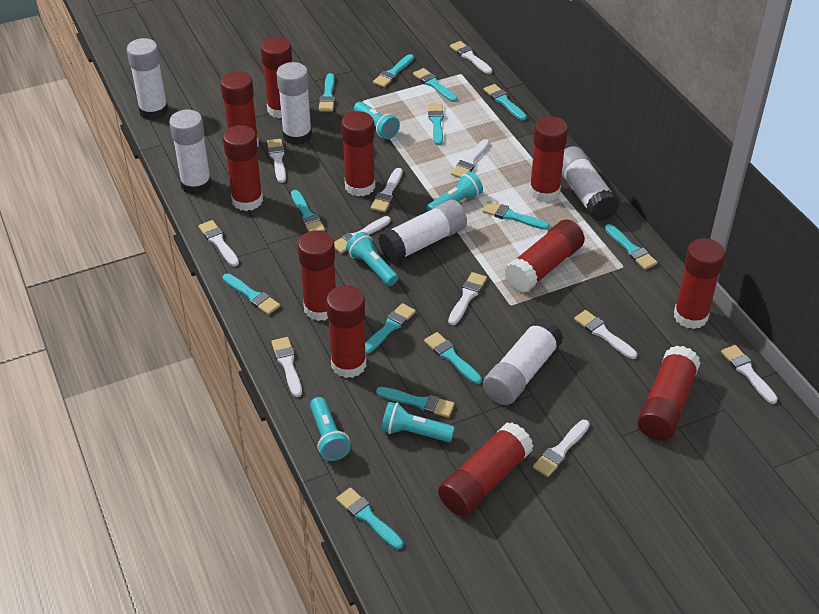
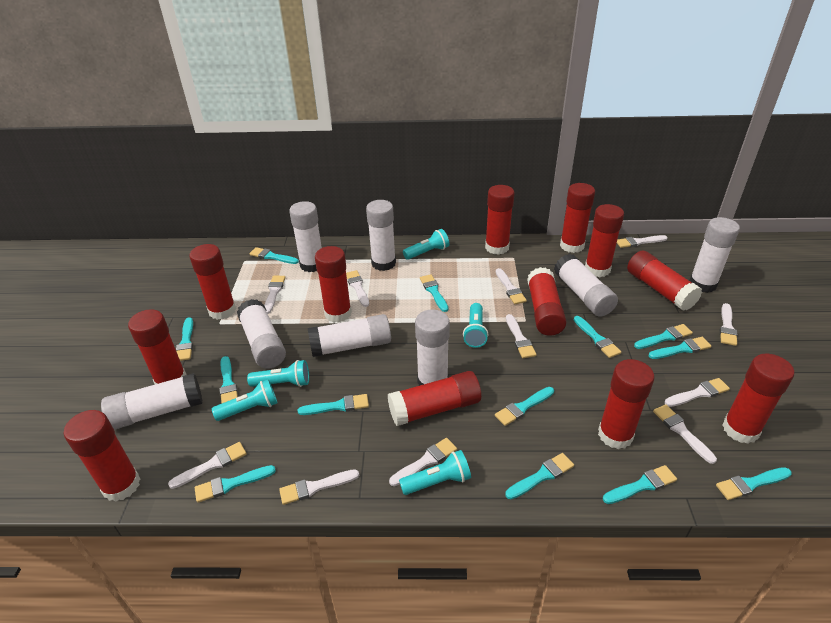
red glue stick: [220,71,259,147] [223,125,263,211] [261,37,292,118] [298,230,336,321] [326,285,366,378] [341,111,375,197] [438,422,533,516] [505,220,585,293] [529,116,568,202] [637,345,701,441] [674,238,725,329] = 11 -> [64,410,140,502] [128,309,186,384] [189,244,236,320] [315,246,352,323] [388,371,481,426] [485,185,515,255] [527,267,566,336] [560,183,595,253] [585,204,624,277] [598,359,654,449] [627,251,702,311] [723,354,794,444] = 12
white glue stick: [127,38,168,120] [169,110,212,195] [276,62,312,145] [378,200,467,263] [483,318,563,405] [562,146,620,221] = 6 -> [101,373,203,430] [237,299,286,369] [289,201,322,272] [308,314,391,357] [366,200,396,271] [415,310,450,386] [554,254,618,317] [689,217,740,293] = 8

